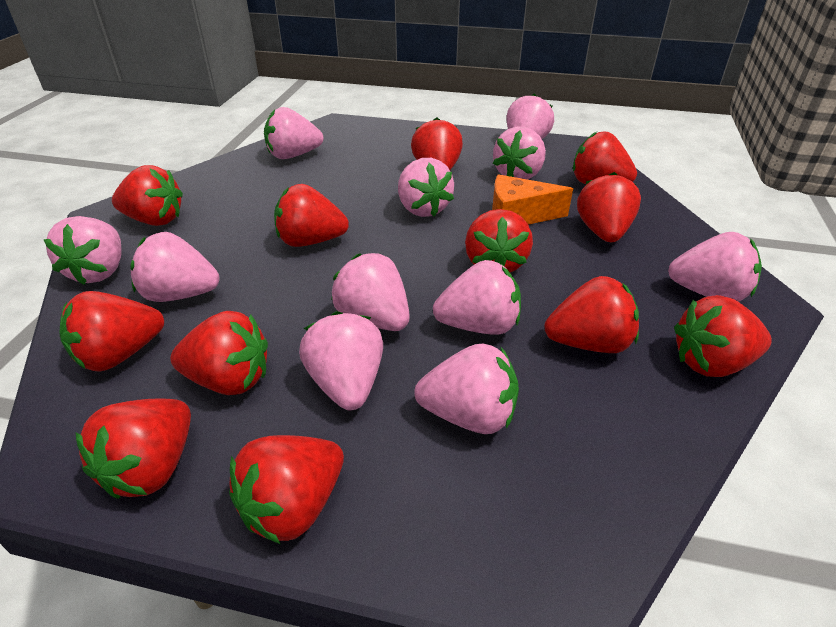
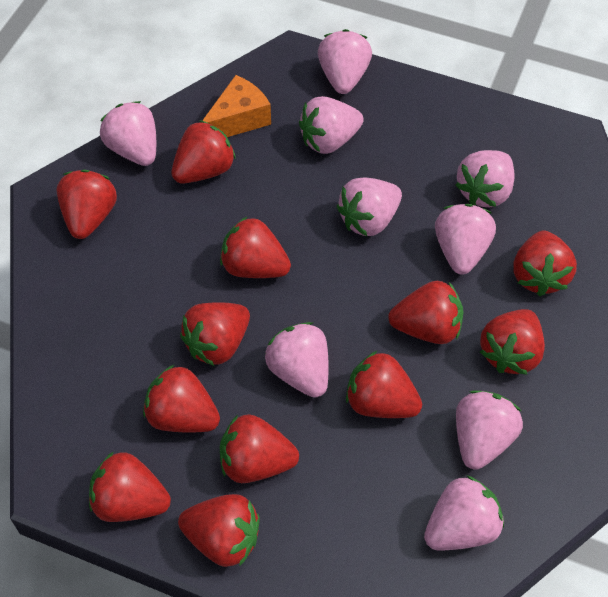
pink strawberry: [44,216,122,285] [130,232,220,302] [264,107,323,159] [299,311,383,410] [331,253,410,331] [398,158,454,217] [414,343,519,434] [433,260,521,335] [493,126,546,180] [506,94,554,139] [668,232,762,302] = 11 -> [100,101,156,166] [265,322,328,398] [299,96,364,154] [318,29,372,94] [337,177,402,236] [424,475,504,550] [435,204,496,275] [455,150,514,207] [456,390,523,470] = 9

